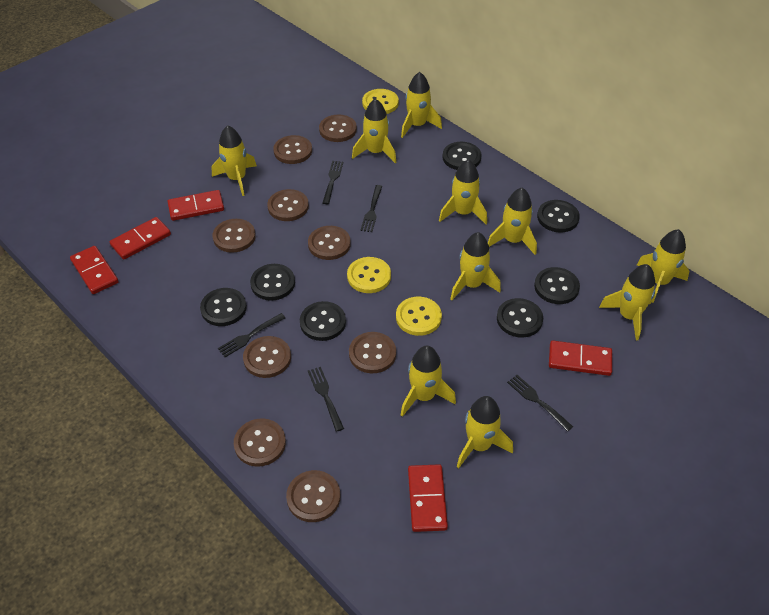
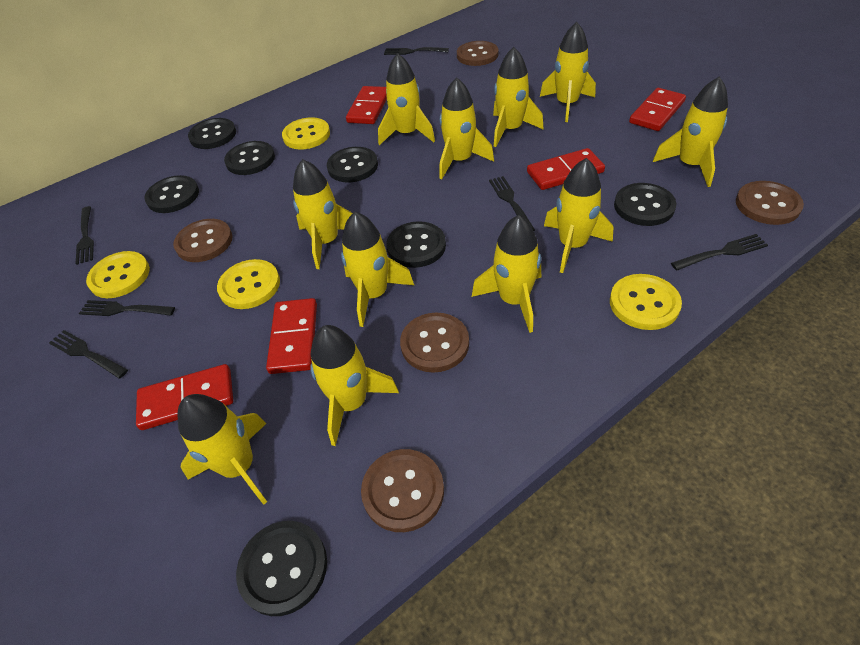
black fork: [218,313,285,357] [308,367,344,432] [322,161,343,204] [361,185,382,232] [507,375,573,432] = 5 -> [49,330,128,379] [75,206,94,265] [79,300,175,316] [384,47,449,55] [489,176,535,231] [671,234,768,271] = 6
brown button: [213,219,256,253] [234,418,286,467] [243,336,291,378] [267,189,309,221] [273,135,312,164] [286,470,340,522] [308,226,351,260] [319,115,357,142] [349,332,396,373] = 9 -> [173,219,232,262] [361,449,444,532] [400,313,469,373] [457,41,498,66] [736,181,804,225] = 5
yellow button: [347,257,391,293] [362,89,399,114] [396,297,442,336] = 3 -> [86,251,150,298] [217,259,280,309] [282,117,330,150] [610,274,682,330] = 4
yellow rocket: [212,125,257,196] [352,99,396,163] [401,72,442,138] [401,346,456,417] [439,159,487,224] [450,232,501,300] [457,396,513,468] [488,188,537,255] [599,264,655,340] [637,229,690,303] = 10 -> [177,394,267,505] [293,159,353,269] [310,325,399,446] [341,212,414,327] [378,53,435,145] [439,77,494,180] [472,215,541,333] [493,47,544,147] [540,22,596,122] [544,158,614,273] [653,77,728,187] = 11

